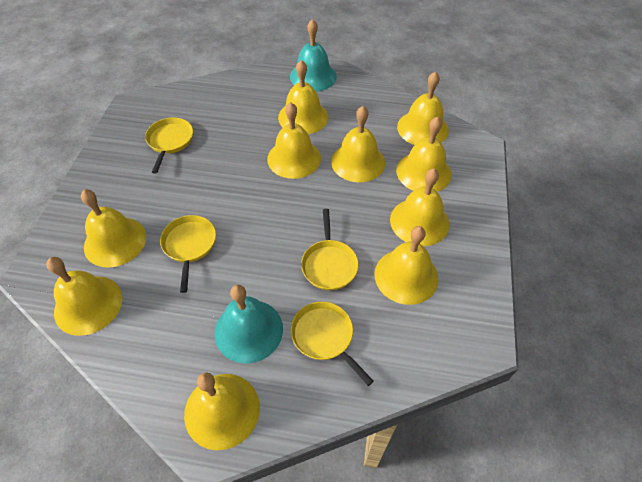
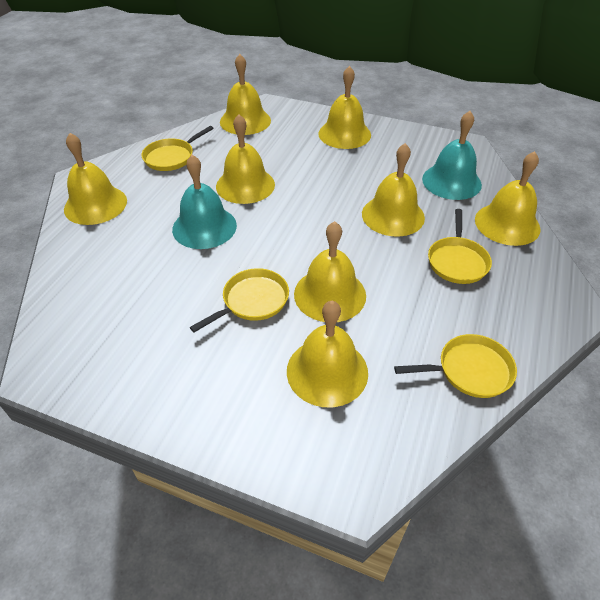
yellow bell: [46,257,122,336] [81,189,146,268] [184,372,260,451] [267,102,321,179] [278,60,328,134] [331,106,385,182] [374,226,439,305] [390,168,450,246] [396,117,452,192] [397,71,449,145] = 10 -> [64,133,127,225] [216,114,275,204] [220,54,271,135] [287,301,368,407] [294,221,366,322] [318,66,371,149] [362,143,425,237] [475,151,541,246] = 8

